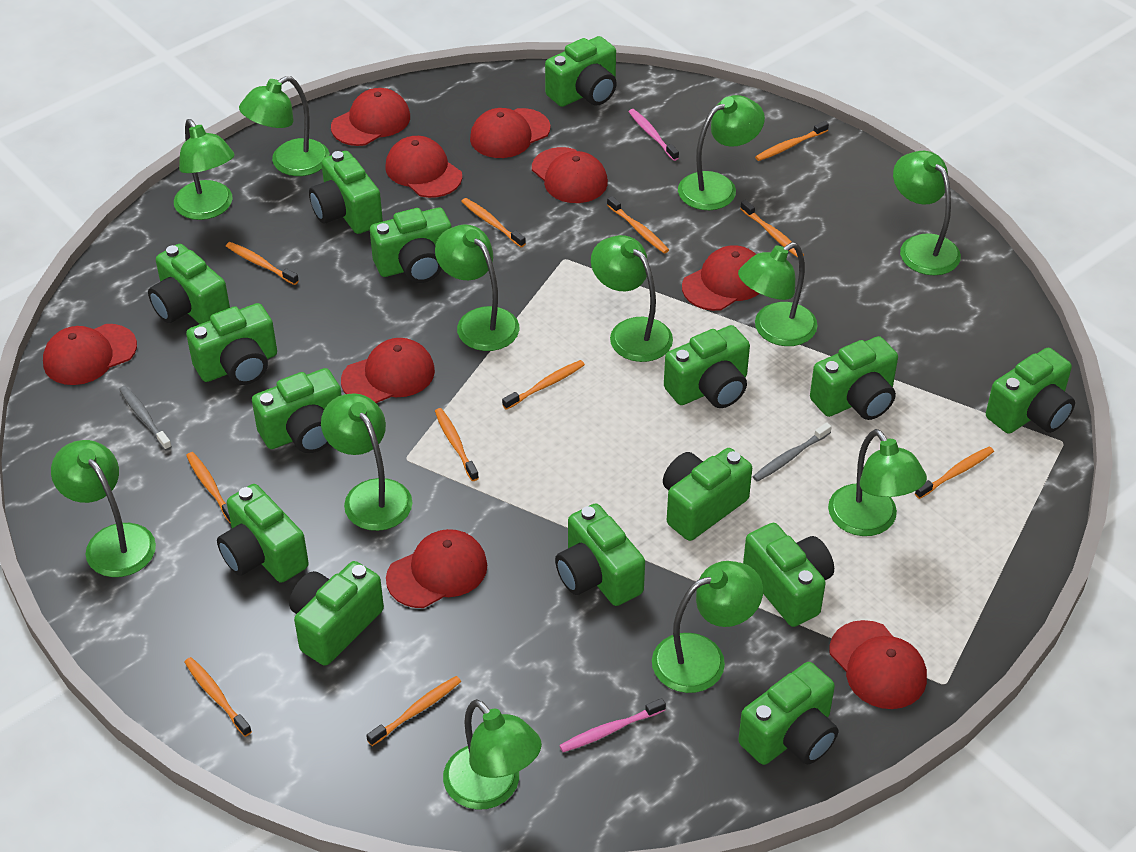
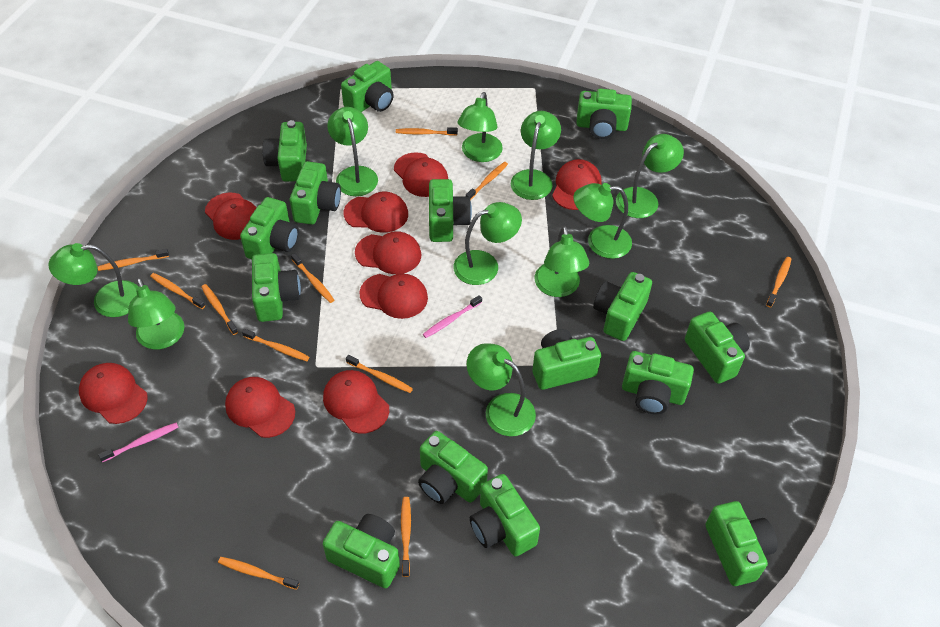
green lamp: [51,440,156,577] [174,119,234,220] [239,76,330,176] [321,393,412,531] [435,224,519,351] [443,699,542,810] [591,235,673,362] [652,561,763,693] [678,95,765,210] [738,242,817,346] [828,429,927,536] [893,151,961,275] = 12 -> [48,243,138,317] [128,278,184,350] [327,107,378,196] [453,202,522,285] [458,92,503,162] [467,343,536,436] [511,111,561,200] [535,226,589,297] [573,183,632,259] [616,134,684,218] = 10
grey toothbrush: [119,386,172,451] [752,423,832,482] = 2 -> none = 0

